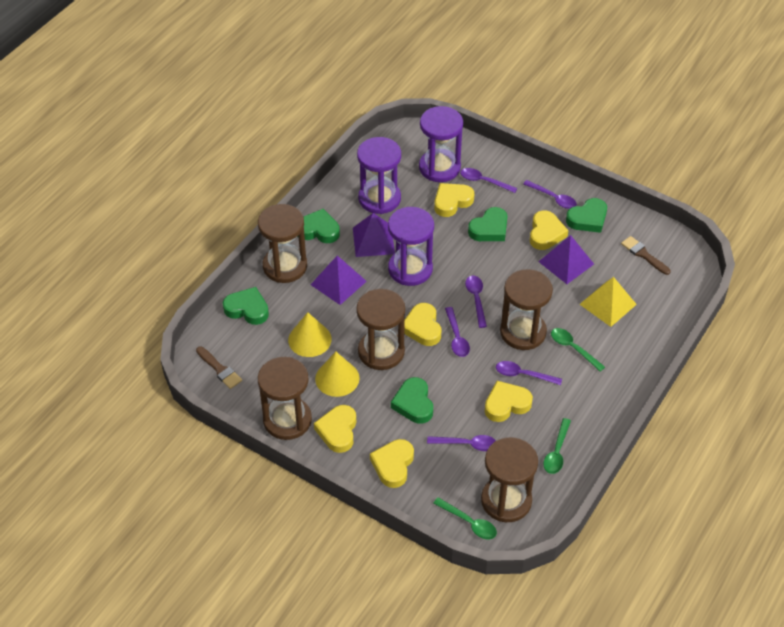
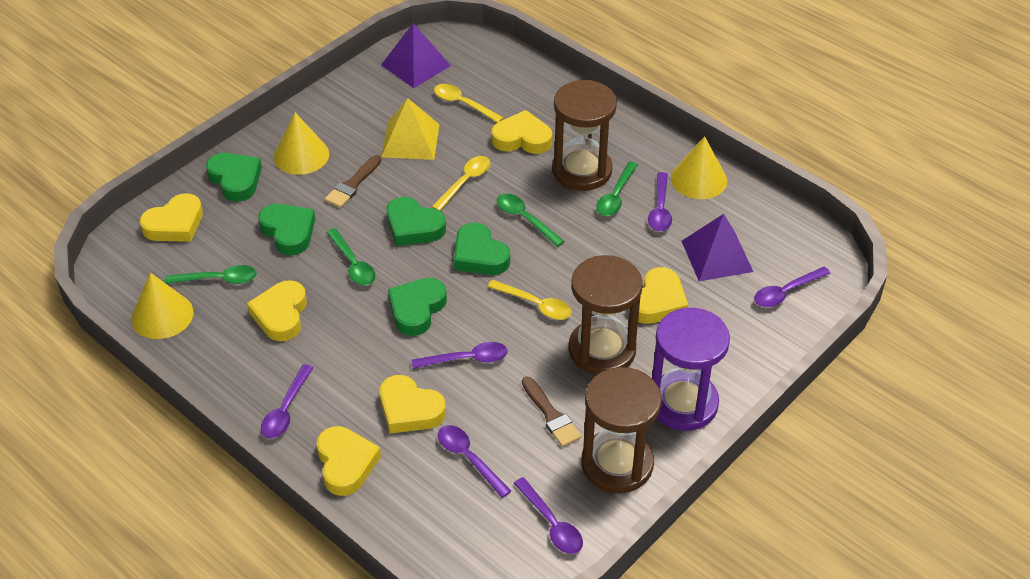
brown hourglass: [258,204,307,283] [258,357,312,440] [357,289,405,370] [481,437,538,522] [500,269,553,350] = 5 -> [552,80,617,191] [569,255,643,375] [581,367,662,493] = 3
green spoon: [433,497,497,539] [543,418,571,474] [551,328,605,372] = 3 -> [165,265,257,284] [326,228,376,286] [497,194,565,247] [596,161,638,216] = 4
purple hourglass: [357,137,401,214] [388,207,434,286] [419,106,463,182] = 3 -> [652,308,730,431] = 1
purple pyramid: [311,255,367,305] [353,213,395,257] [538,235,594,284] = 3 -> [381,23,451,88] [682,214,753,281] = 2
yellow cone: [288,312,331,357] [315,352,360,397] = 2 -> [131,273,194,339] [274,113,329,175] [671,136,727,199] = 3
yellow spoon: none = 0 -> [432,156,491,211] [434,84,504,123] [488,280,572,320] = 3

